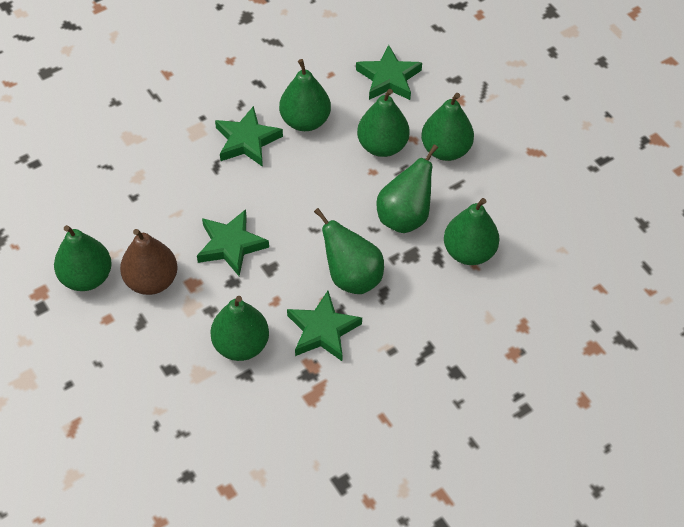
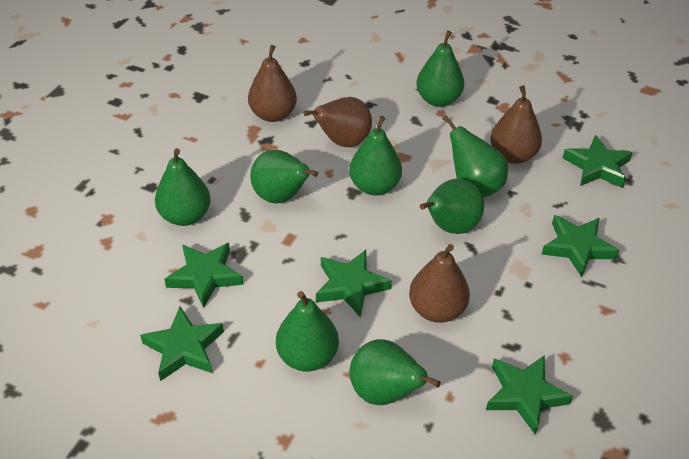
brown pear: [120,229,178,295] = 1 -> [248,45,297,122] [303,97,372,147] [409,244,470,323] [490,85,542,164] = 4
green star: [197,209,269,276] [215,106,283,167] [287,291,362,361] [356,45,422,100] = 4 -> [140,307,224,381] [164,243,244,308] [316,250,392,318] [486,355,573,434] [541,215,619,277] [563,135,633,188] = 6

